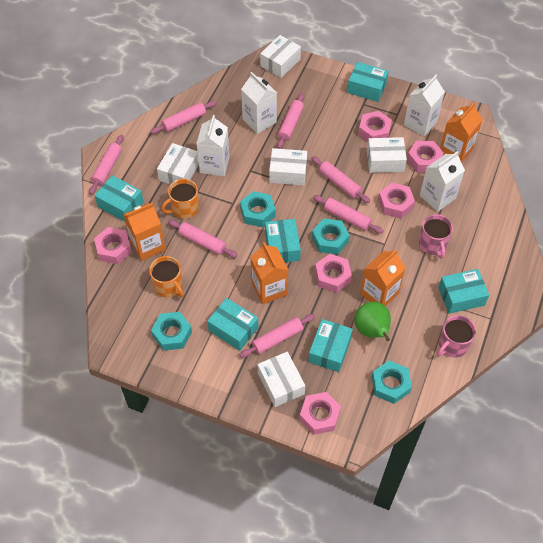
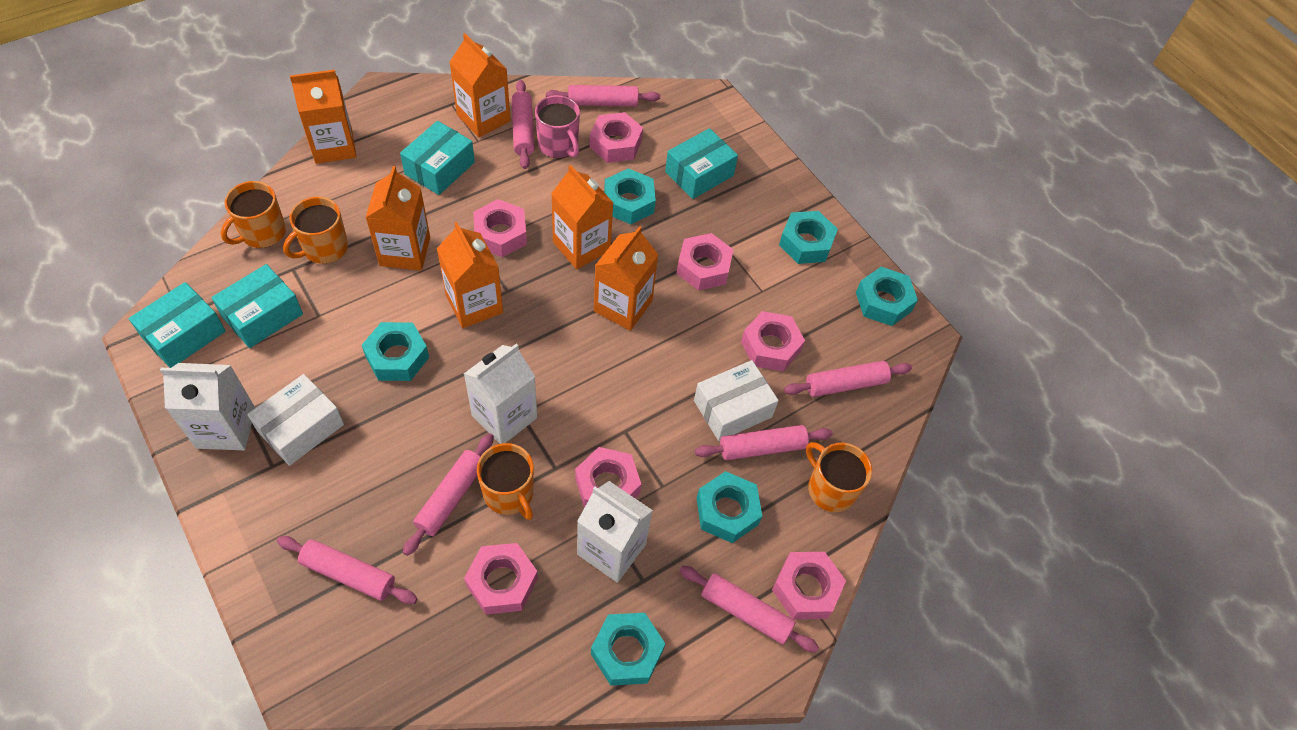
green pear: [355,302,391,341] = 1 -> none = 0
orange carton: [123,203,166,261] [251,242,288,305] [360,250,406,306] [440,102,483,163] = 4 -> [290,70,356,164] [365,166,430,271] [437,222,503,328] [450,33,510,138] [551,165,613,269] [594,226,658,331] = 6
orange mug: [149,256,184,298] [161,179,199,219] = 2 -> [221,181,286,248] [283,197,348,264] [477,443,534,520] [806,442,872,512] = 4
pink mug: [419,214,453,259] [437,315,476,358] = 2 -> [535,95,580,158] = 1
pink nut: [94,227,132,264] [300,392,341,435] [315,254,352,293] [358,111,392,142] [378,183,415,219] [407,141,444,172] = 6 -> [464,543,538,615] [473,199,527,257] [575,447,641,508] [590,112,643,163] [677,233,734,291] [741,311,805,372] [772,552,846,619] = 7
turquoise box: [94,175,144,222] [207,298,259,351] [265,219,301,263] [308,319,353,372] [347,62,389,102] [438,269,489,314] = 6 -> [129,282,226,368] [211,264,303,348] [400,121,475,195] [665,128,738,199] = 4
turquoise nut: [151,312,192,351] [240,191,276,227] [312,218,350,255] [372,360,412,404] = 4 -> [362,322,429,381] [591,613,666,686] [604,168,656,224] [697,471,762,543] [779,211,838,264] [856,267,918,326] = 6
white box: [157,143,199,185] [258,352,305,407] [260,35,301,78] [269,148,307,186] [367,137,407,173] = 5 -> [247,374,344,466] [694,360,779,441] = 2
white carton: [197,115,230,176] [241,72,277,134] [404,75,445,137] [420,151,465,212] = 4 -> [160,363,255,450] [464,343,537,444] [577,481,653,583] = 3

